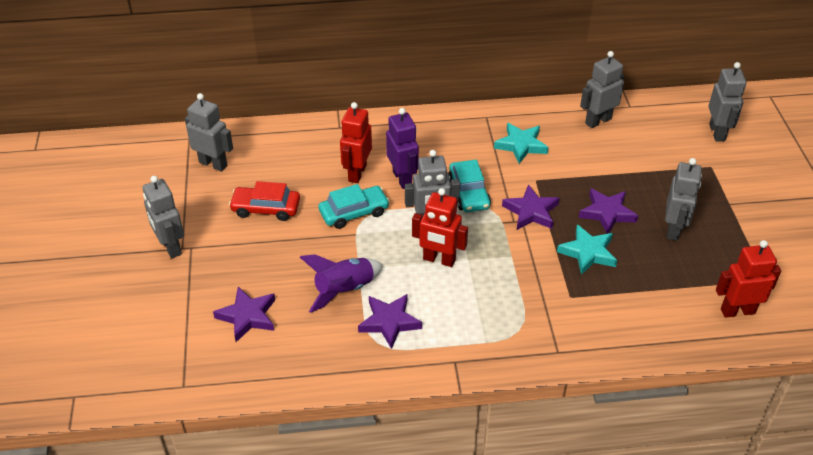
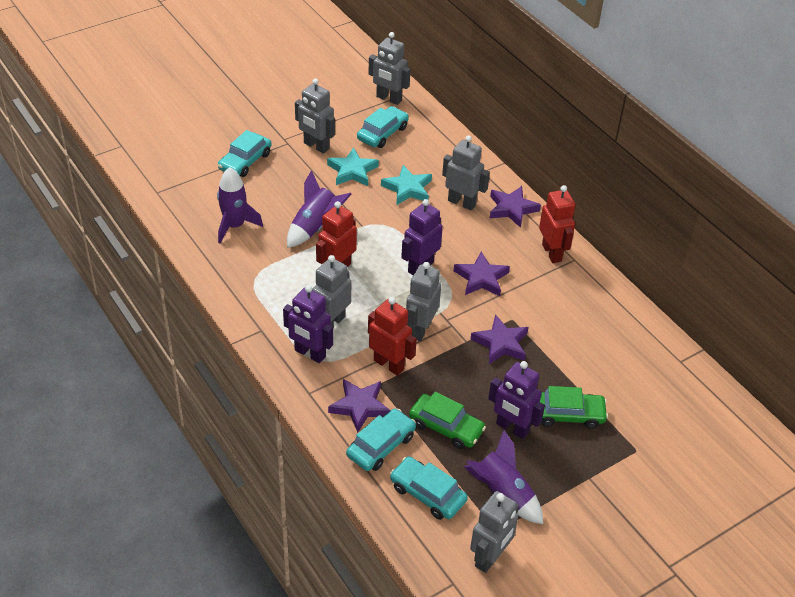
green car: none = 0 -> [409,392,486,449] [540,386,608,429] = 2
purple robot: [386,108,419,189] = 1 -> [283,285,333,363] [401,199,443,275] [488,361,545,439] = 3
purple rocket: [300,254,383,313] = 1 -> [217,167,263,243] [287,170,352,248] [464,430,543,524] = 3
red car: [229,181,300,221] = 1 -> none = 0
turquoise car: [318,184,390,229] [449,160,491,212] = 2 -> [218,130,271,177] [346,409,416,471] [357,106,409,148] [390,457,468,520] = 4

